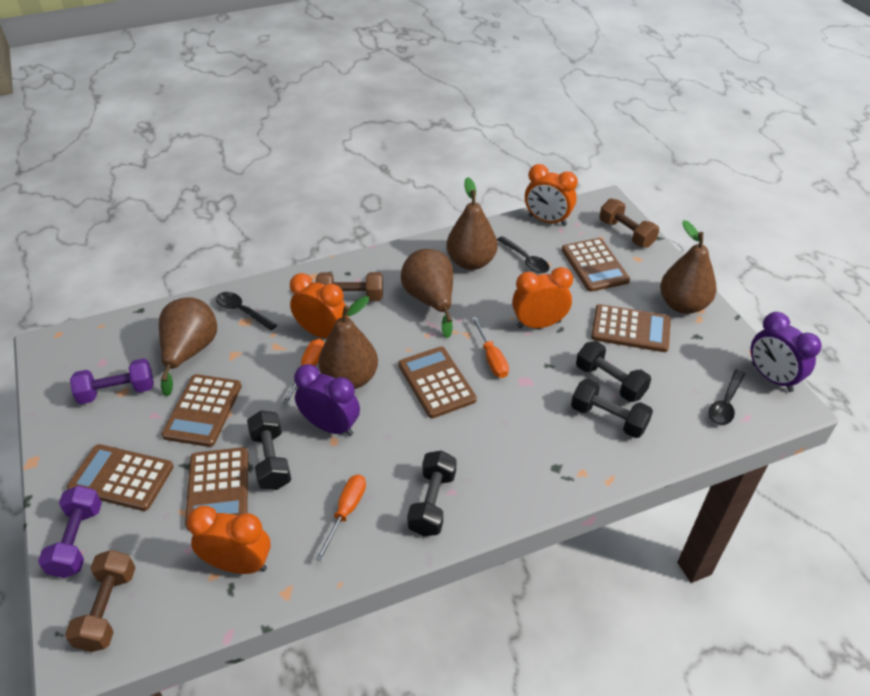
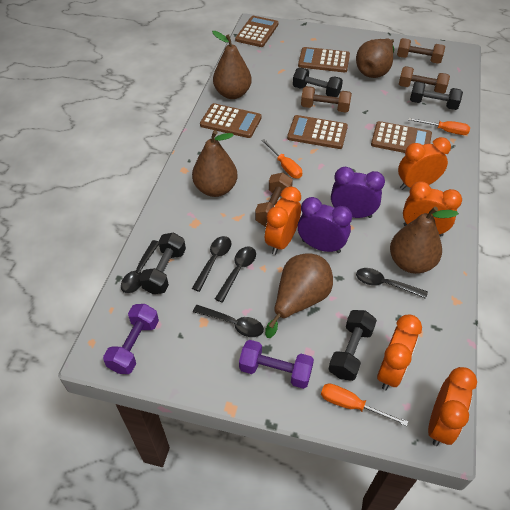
black spoon: [216,292,277,331] [497,236,550,273] [708,369,745,425] = 3 -> [121,240,159,294] [192,236,231,292] [193,305,264,337] [215,246,256,303] [356,268,428,299] = 5
brown calculator: [67,444,174,511] [161,374,242,447] [185,447,248,530] [399,346,477,418] [562,238,630,292] [591,304,671,352] = 6 -> [200,103,262,138] [235,16,279,47] [287,115,348,149] [298,47,350,73] [371,121,432,153] = 5
brown dumbbell: [65,550,135,652] [316,272,383,301] [599,198,659,248] = 3 -> [255,173,293,227] [301,86,352,113] [397,38,445,64] [399,66,450,94] = 4
orange clock: [187,506,271,574] [290,273,348,338] [512,267,573,328] [525,164,578,226] = 4 -> [265,186,301,255] [377,315,422,390] [398,137,451,190] [403,181,462,236] [428,367,477,446] = 5

